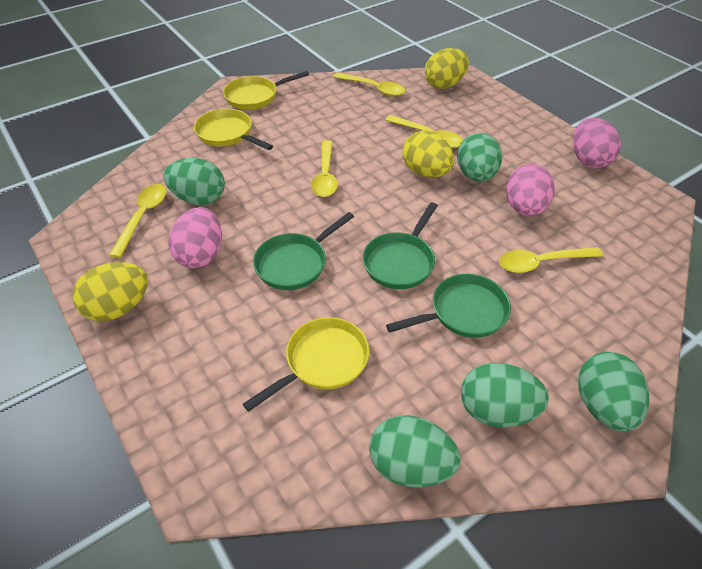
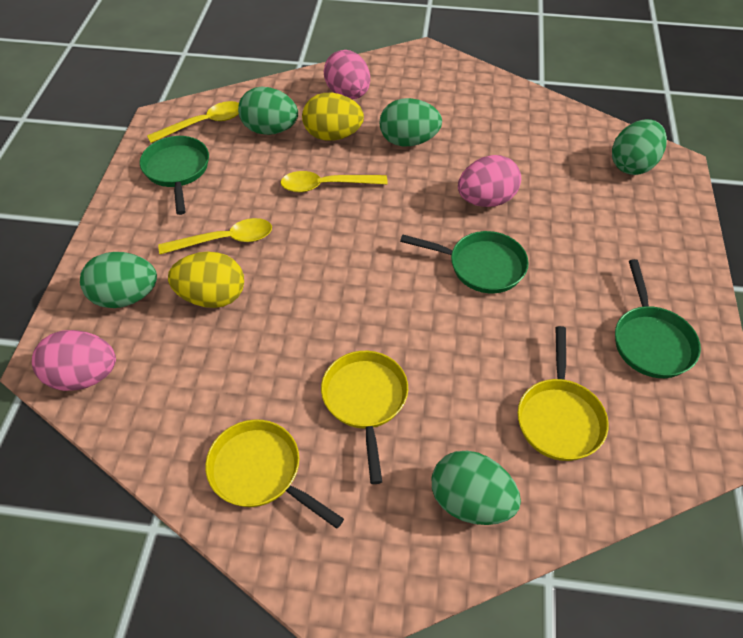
yellow egg: [72,262,148,321] [403,131,454,177] [425,48,469,89] = 3 -> [168,252,244,308] [302,93,364,141] = 2
yellow spoon: [109,184,167,258] [311,140,338,197] [333,72,405,96] [385,115,463,148] [499,247,603,273] = 5 -> [147,101,239,143] [158,218,272,254] [280,171,388,192] = 3

